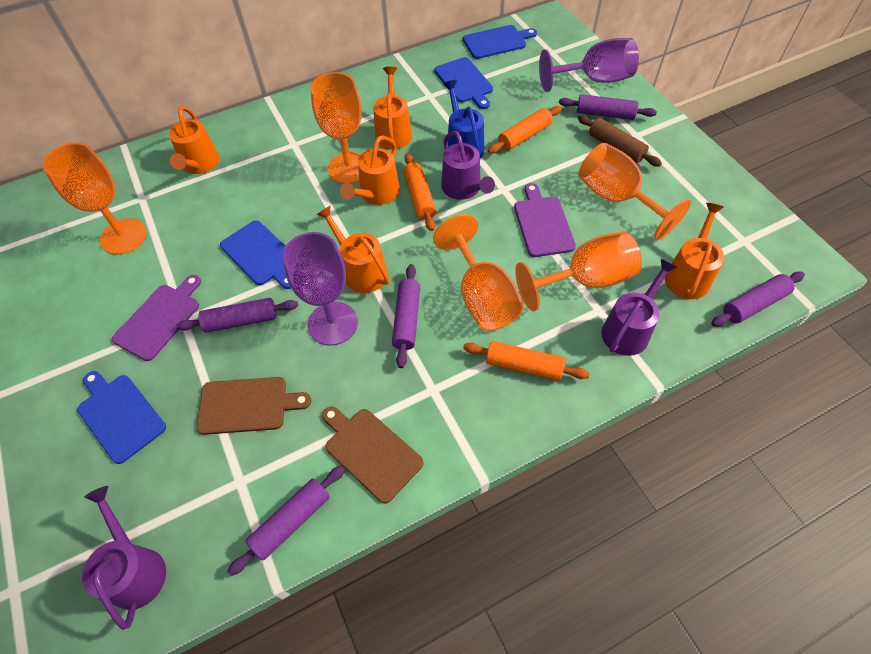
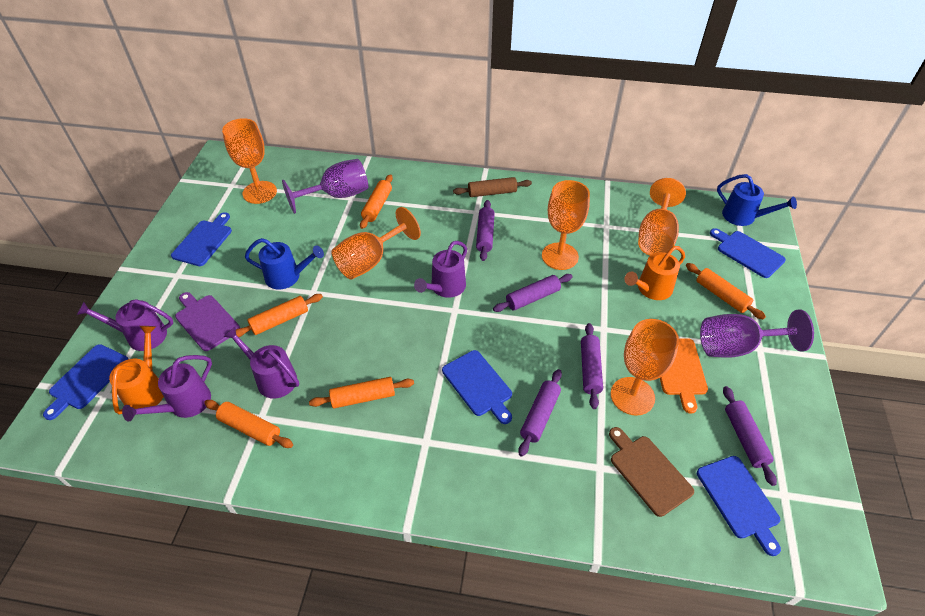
blue cutting board: [77,371,166,464] [220,220,291,289] [434,57,493,109] [463,25,537,59] = 4 -> [43,344,128,420] [171,212,232,266] [442,350,512,424] [697,456,781,556] [710,228,786,278] = 5
blue watering can: [443,80,484,158] = 1 -> [245,238,324,289] [717,174,797,226] = 2
brown cutting board: [196,377,311,435] [322,406,424,504] = 2 -> [609,427,694,517] = 1
orange cutting board: none = 0 -> [660,338,708,414] = 1
orange rolling pin: [403,153,436,231] [463,341,589,381] [488,106,562,154] = 3 -> [204,400,293,448] [236,294,323,337] [309,377,414,408] [360,174,393,229] [686,263,766,319] = 5
orange watering can: [169,106,220,174] [316,206,389,293] [340,135,400,205] [373,66,412,150] [665,203,724,299] = 5 -> [109,326,164,415] [624,246,685,300] = 2
purple cutting board: [112,275,201,361] [514,183,576,257] = 2 -> [175,292,240,351] = 1
purple watering can: [82,486,166,630] [441,131,495,200] [601,259,678,356] = 3 -> [77,299,173,351] [122,355,212,422] [223,327,299,398] [414,241,467,298] = 4

